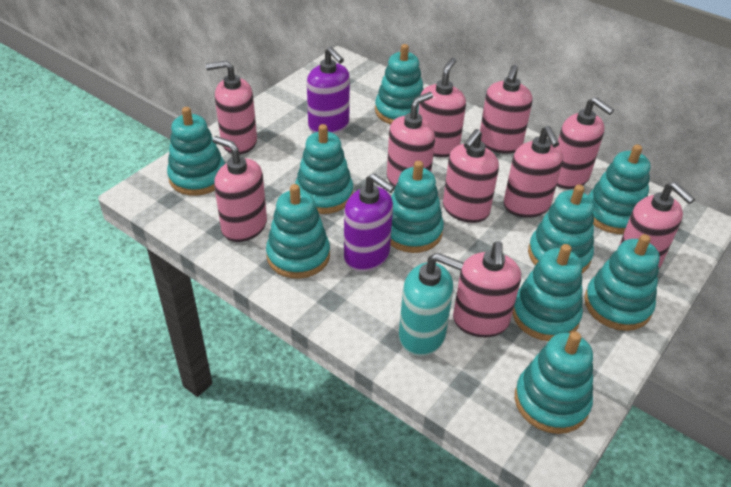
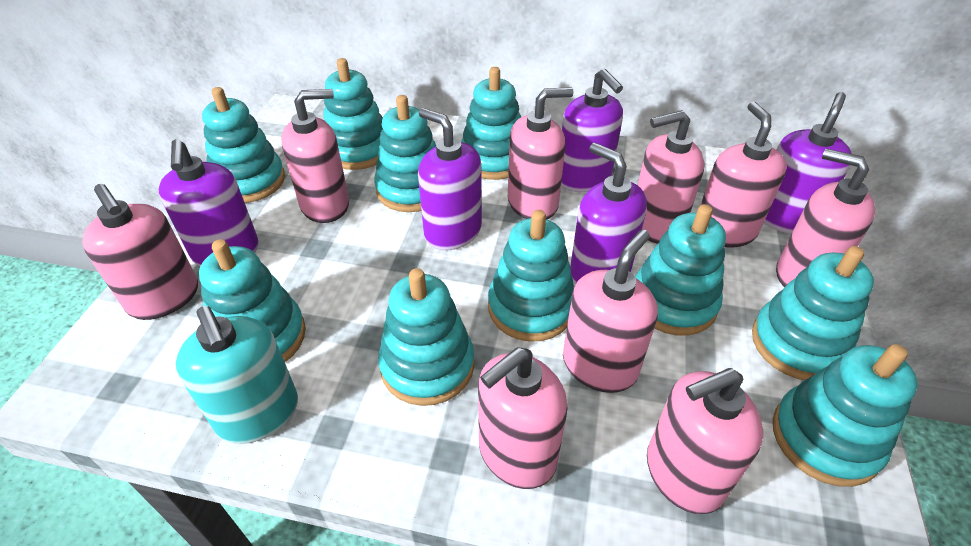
pink soap dispenser: [206,60,257,155] [212,136,267,242] [387,92,435,186] [418,58,466,157] [443,129,499,223] [453,241,521,337] [480,65,532,154] [504,126,563,218] [556,97,614,189] [619,182,695,269] = 10 -> [82,184,198,320] [281,89,349,223] [478,347,568,489] [508,87,574,219] [563,230,658,393] [637,110,705,244] [647,368,763,514] [700,102,787,247] [776,149,875,287] = 9
purple soap dispenser: [307,47,350,134] [344,173,395,272] = 2 -> [159,139,259,266] [418,108,482,250] [561,69,623,192] [570,143,647,284] [764,92,852,234] = 5

